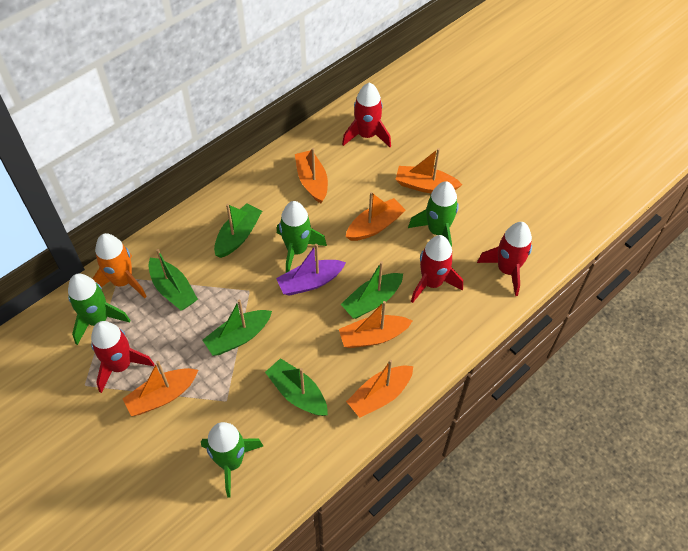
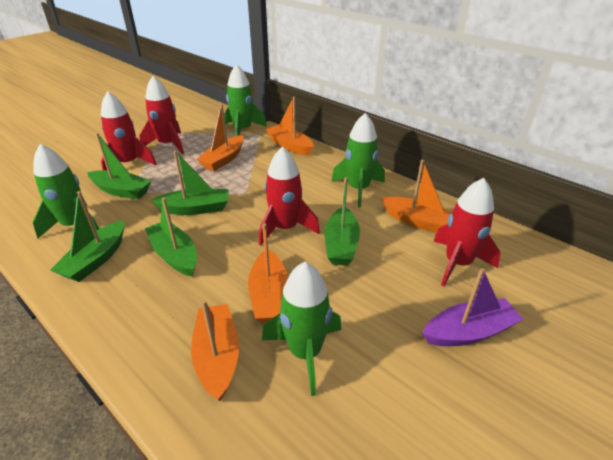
orange boat: [123,361,198,416] [295,148,328,203] [339,301,412,348] [346,192,406,241] [346,360,413,418] [395,148,462,193] = 6 -> [191,300,239,401] [197,104,244,171] [248,223,288,323] [266,97,314,156] [382,160,452,233] = 5
orange rocket: [92,233,147,298] = 1 -> none = 0

